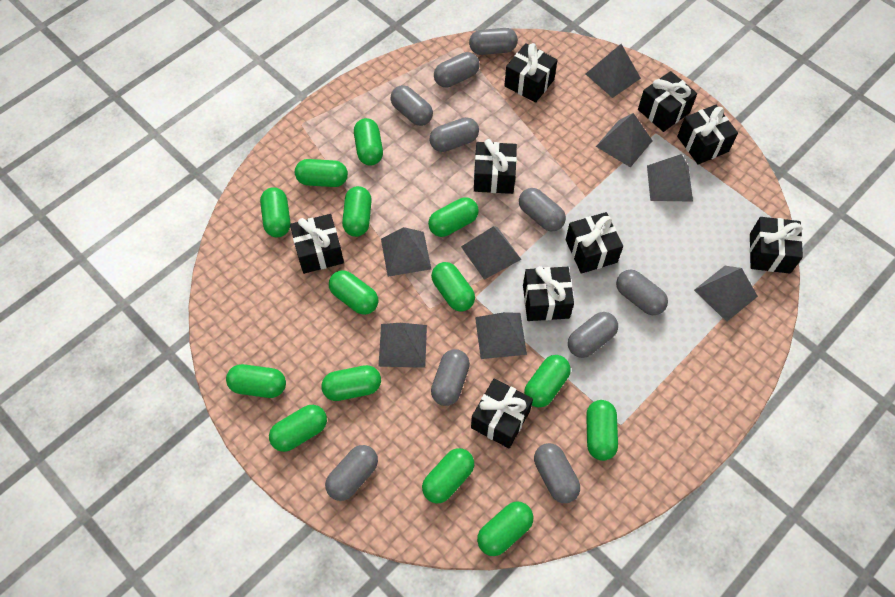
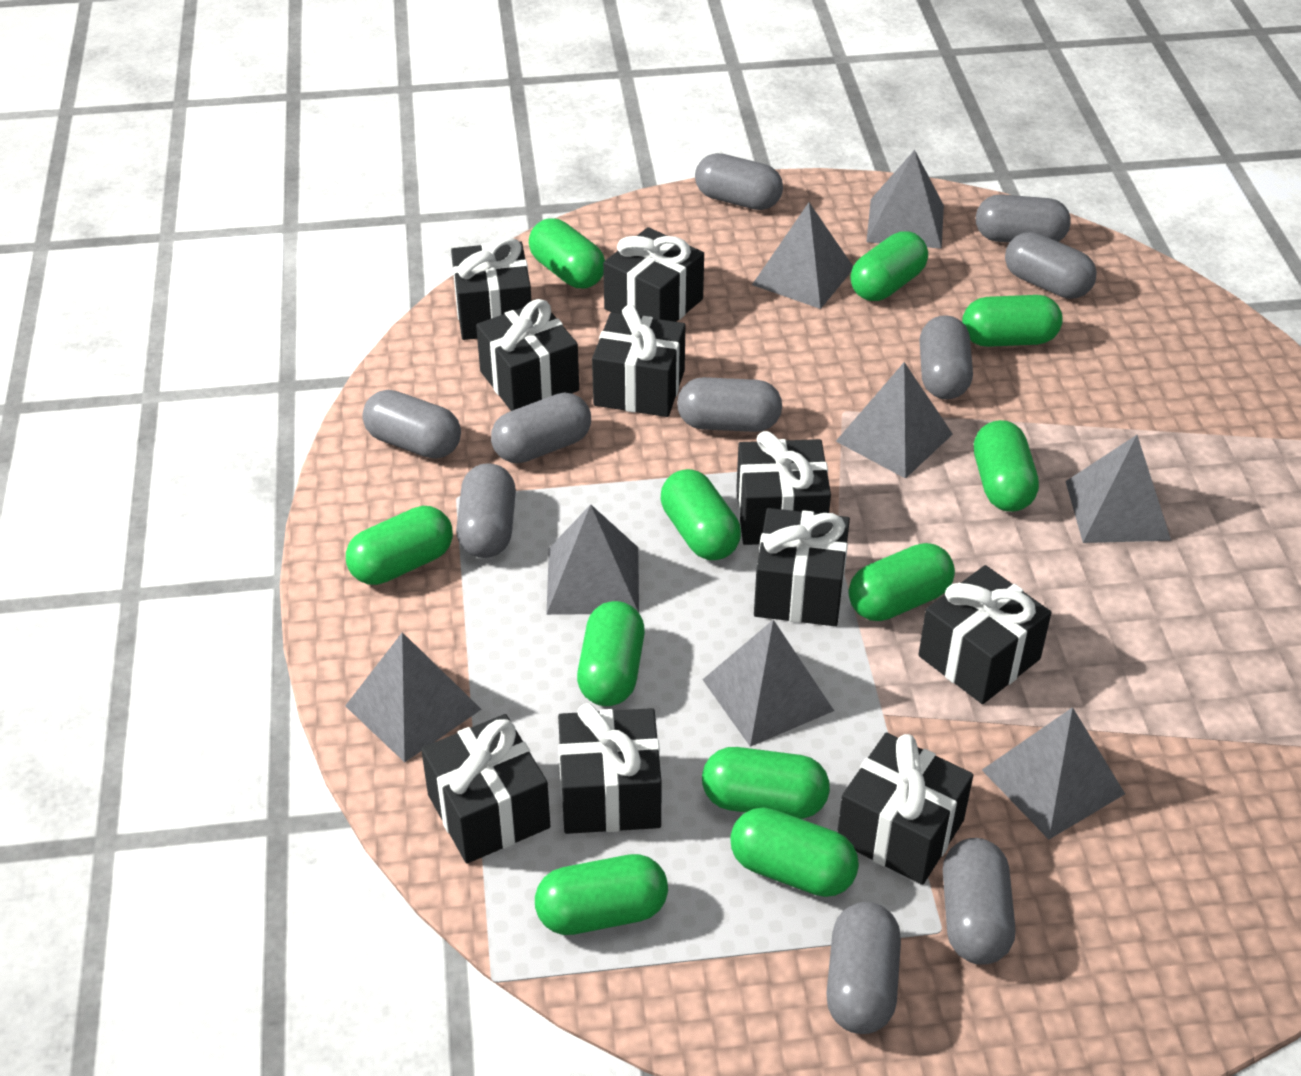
black gift: [290,214,344,274] [471,378,533,448] [474,139,517,194] [504,43,557,103] [523,266,574,321] [566,212,623,274] [638,71,697,132] [677,105,738,165] [750,217,803,274] = 9 -> [421,714,550,863] [451,237,531,340] [476,299,579,411] [558,703,662,834] [592,305,685,417] [603,227,704,322] [736,431,831,545] [754,508,850,626] [837,732,973,885] [918,565,1051,704] = 10
green capsule: [226,364,286,398] [260,187,290,237] [269,405,327,452] [295,159,348,187] [321,365,381,401] [329,270,378,315] [342,186,372,237] [354,118,383,166] [422,448,474,503] [428,197,479,237] [431,262,475,312] [477,501,533,556] [524,355,571,407] [586,400,618,461] = 14 -> [346,506,453,585] [529,218,605,288] [535,854,668,935] [577,601,645,706] [661,469,741,560] [702,747,830,819] [730,807,859,897] [849,543,955,621] [850,231,928,301] [962,295,1063,347] [974,420,1039,512] = 11

